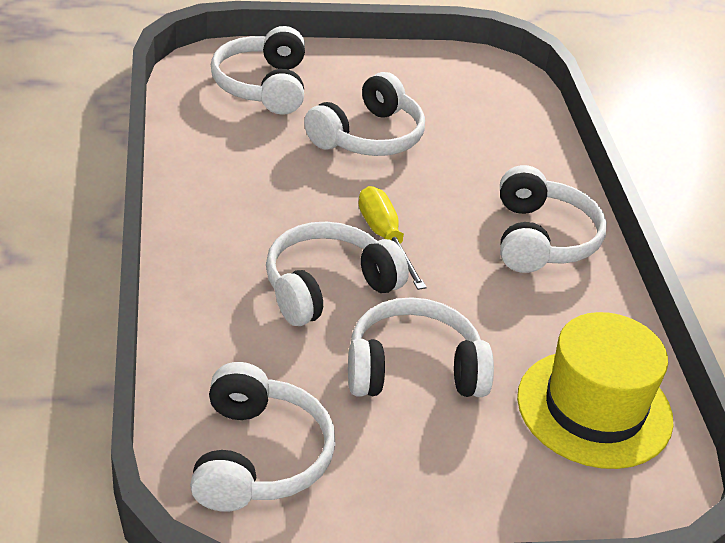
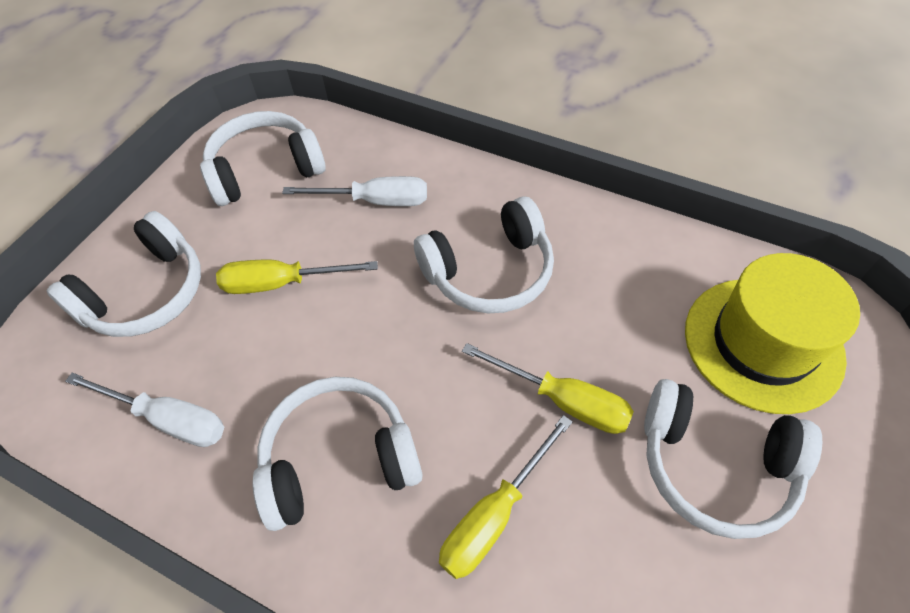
white headphones: [190,362,336,512] [211,26,305,115] [266,222,409,326] [304,72,425,156] [348,297,494,397] [500,165,607,273] = 6 -> [47,211,201,337] [200,111,326,206] [252,377,423,531] [414,196,554,313] [644,379,822,539] = 5
white screwdriver: none = 0 -> [65,373,224,447] [282,176,427,206] = 2
yellow screwdriver: [358,186,427,290] = 1 -> [216,260,378,294] [439,415,573,579] [462,343,634,434] = 3

